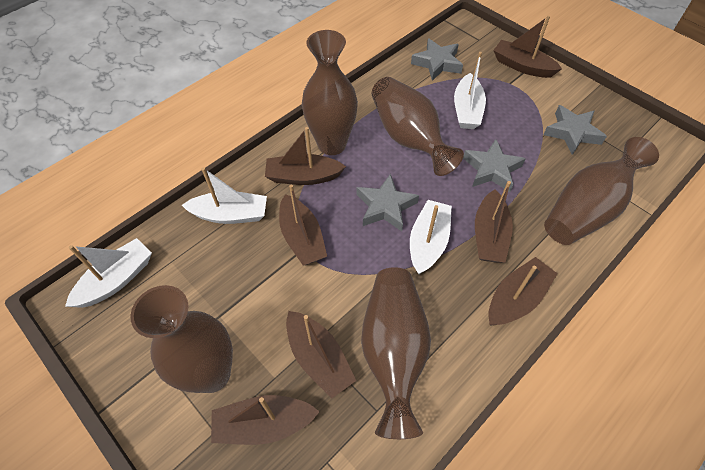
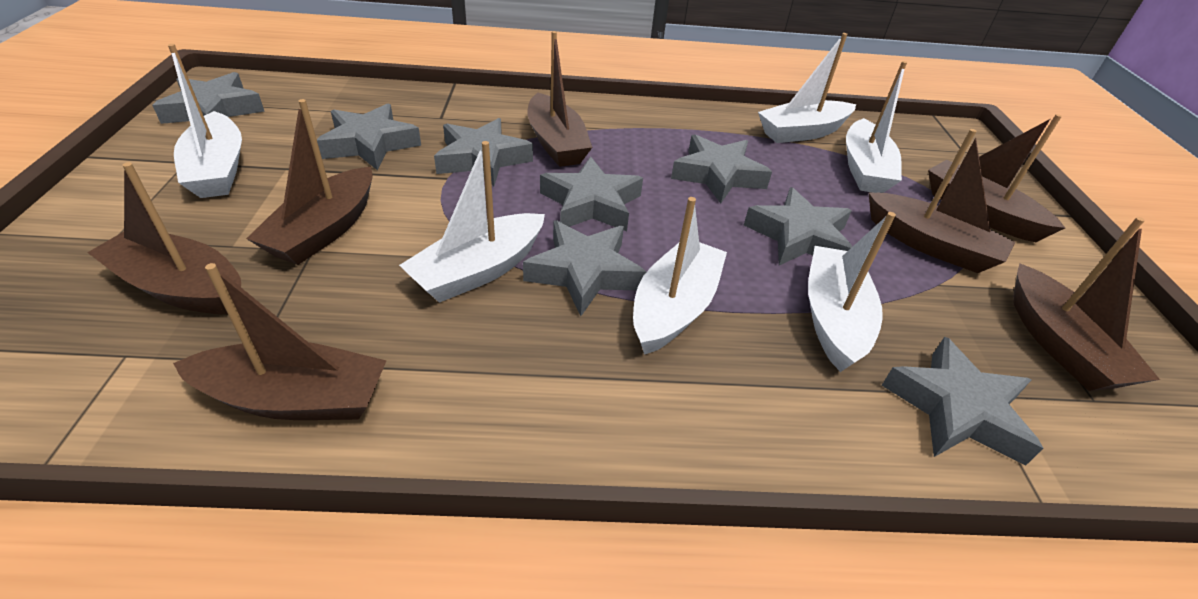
brown vase: [130,285,233,393] [302,30,358,155] [361,267,431,439] [372,77,464,176] [544,137,659,245] = 5 -> none = 0
grey star: [357,174,419,231] [411,38,463,81] [463,139,526,192] [543,105,607,155] = 4 -> [152,72,265,124] [317,103,421,170] [434,118,533,186] [523,220,646,316] [540,157,643,231] [671,134,772,204] [744,187,852,265] [882,337,1043,465] = 8
white boat: [65,238,152,308] [182,167,267,224] [410,200,452,274] [454,52,486,129] = 4 -> [168,44,242,198] [399,141,545,303] [633,197,727,355] [758,33,856,143] [808,212,896,372] [846,61,907,193] = 6

